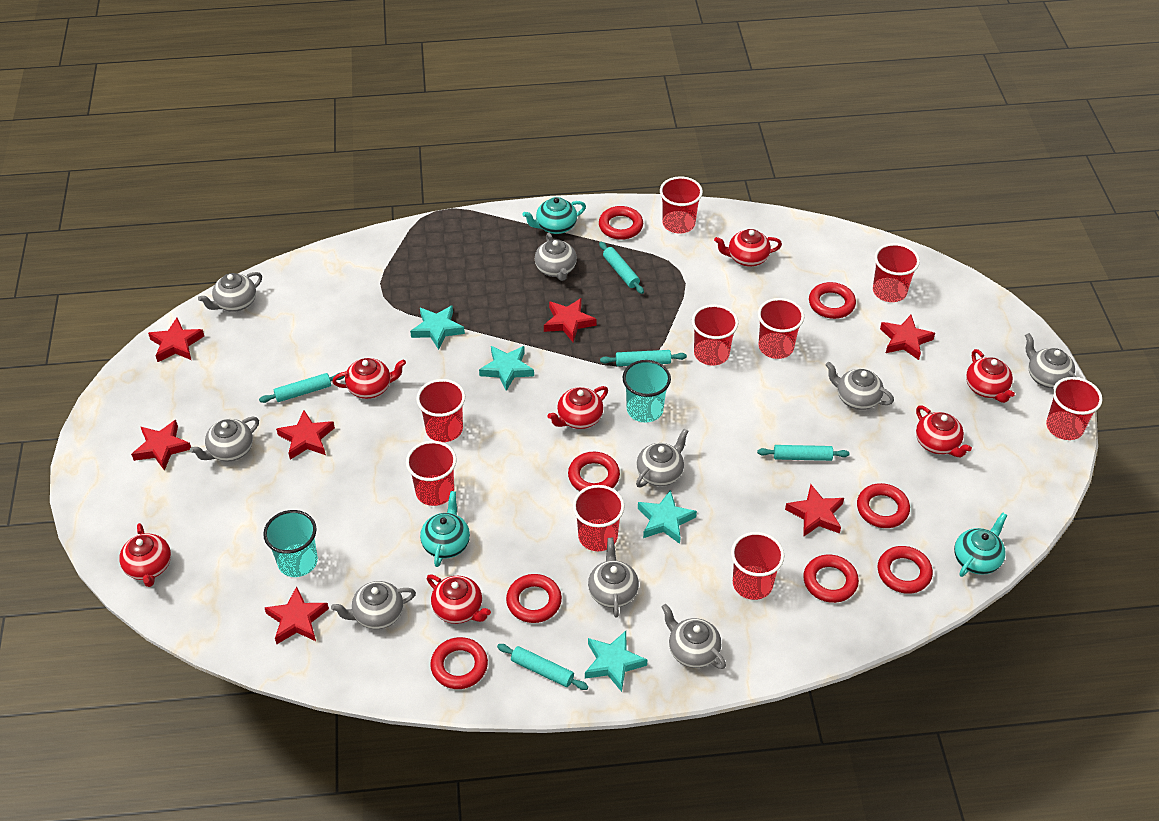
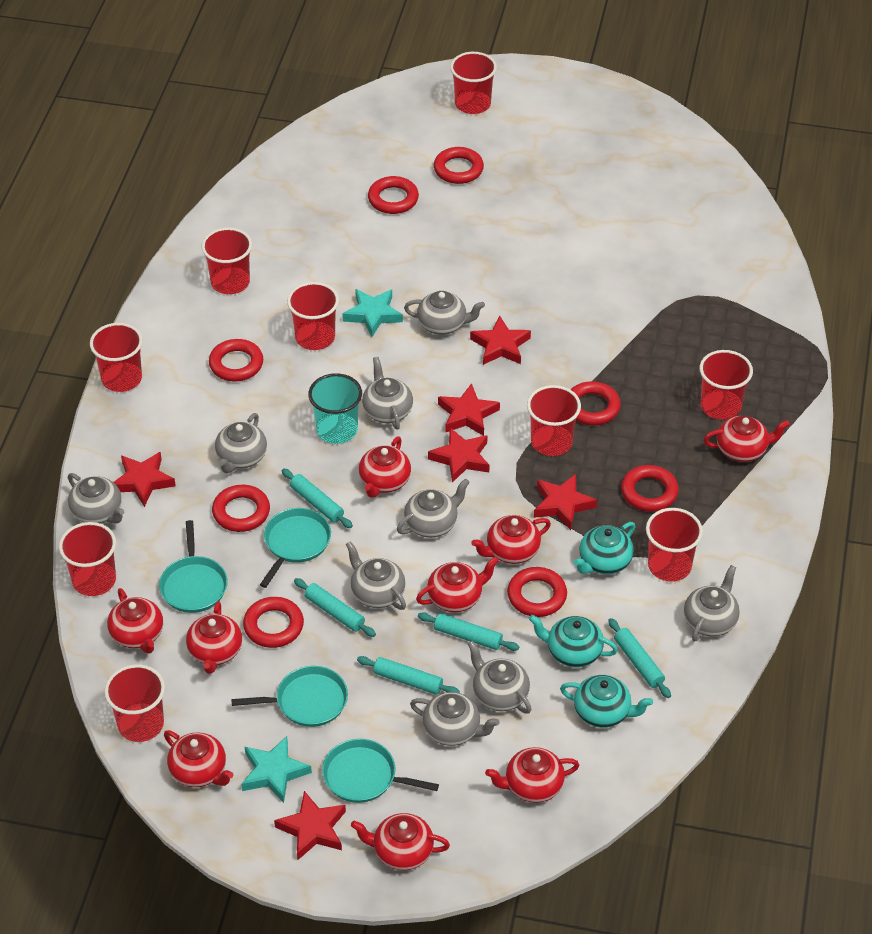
red star: [131,420,191,471] [148,318,204,362] [265,586,329,644] [276,410,335,460] [544,298,597,342] [785,484,844,537] [880,315,935,360] = 7 -> [114,452,176,507] [274,791,346,860] [428,428,489,483] [438,383,500,436] [470,316,531,365] [534,474,597,530] = 6
red teapot: [119,523,171,587] [332,358,406,399] [427,575,491,624] [547,386,608,429] [714,229,782,267] [916,405,972,457] [966,349,1015,403] = 7 -> [107,588,163,654] [164,730,233,787] [186,601,242,674] [351,813,450,870] [359,437,411,498] [416,557,499,612] [471,515,551,564] [485,747,579,803] [704,416,790,462] = 9
turquoise cup: [263,510,318,577] [623,360,671,423] = 2 -> [308,373,362,444] = 1
turquoise pan: none = 0 -> [159,520,228,613] [231,666,348,727] [260,508,331,588] [322,739,439,803] = 4
turquoise star: [410,305,465,350] [479,346,534,391] [585,631,647,692] [638,490,697,544] = 4 -> [242,736,312,803] [342,289,403,337] = 2

